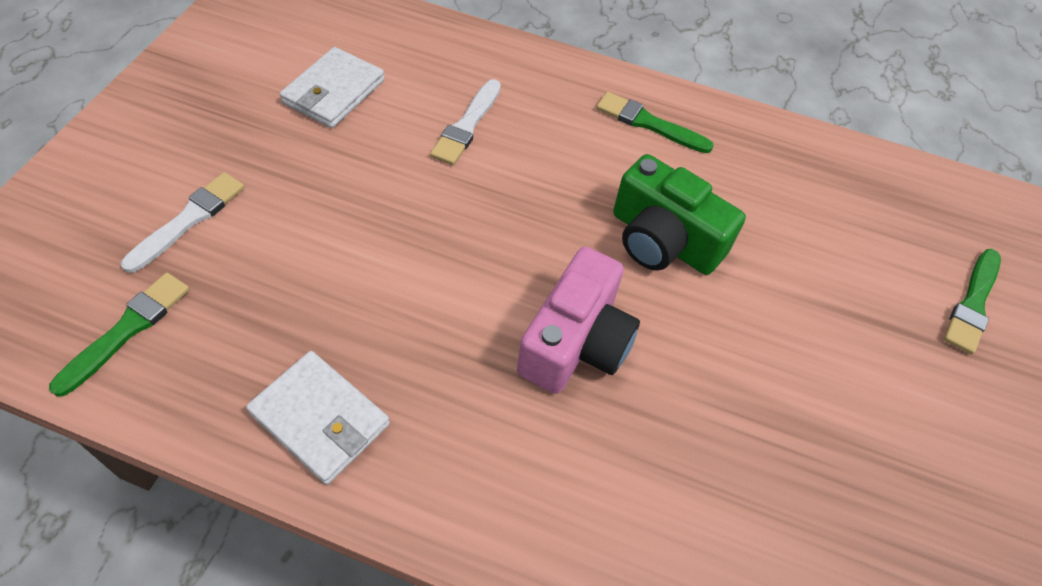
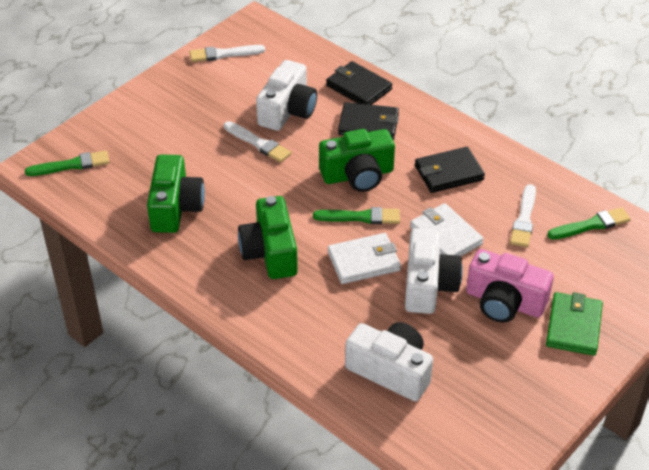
black wallet: none = 0 -> [326,61,392,105] [338,102,399,140] [415,147,485,193] = 3
green camera: [613,154,746,275] = 1 -> [147,155,205,233] [238,196,298,279] [319,129,395,192] = 3
green wallet: none = 0 -> [546,292,603,356] = 1
white brush: [121,172,245,273] [430,79,501,165] = 2 -> [190,45,265,62] [224,121,291,163] [510,184,536,247] = 3
white camera: none = 0 -> [256,60,317,131] [345,322,433,401] [405,228,463,314] = 3

